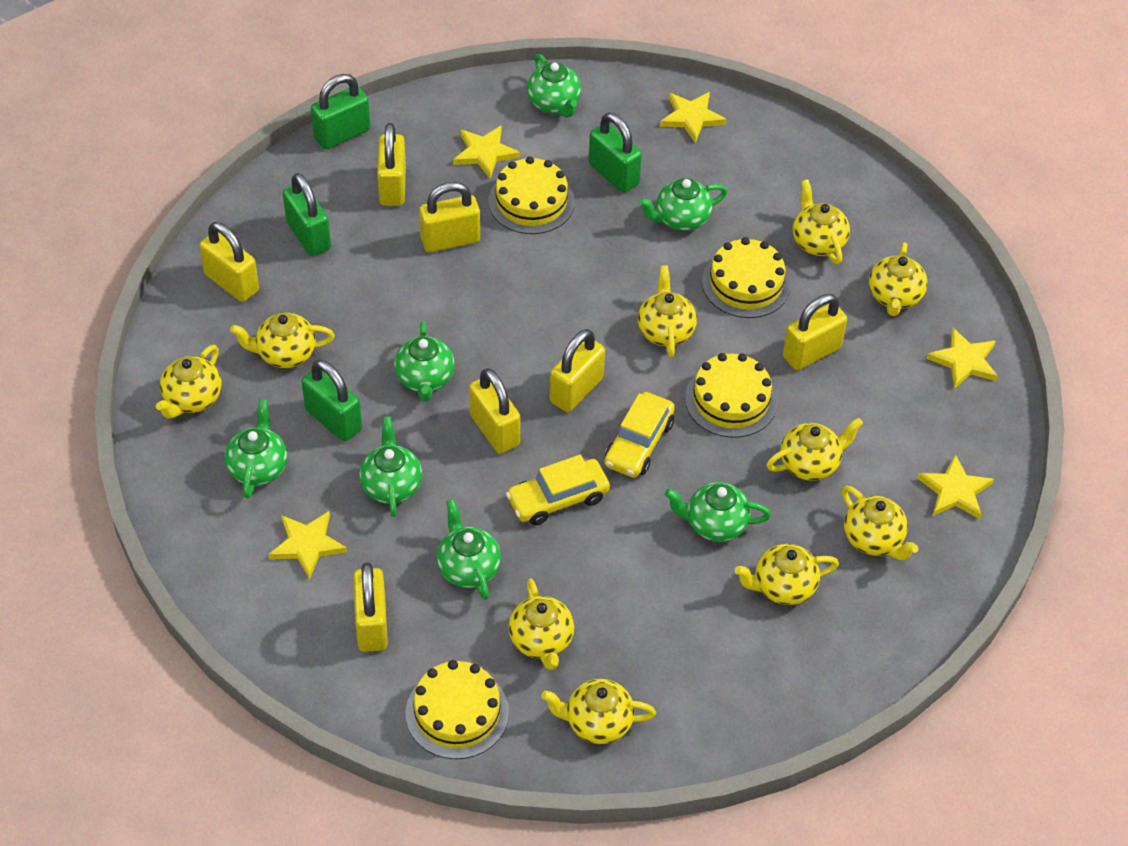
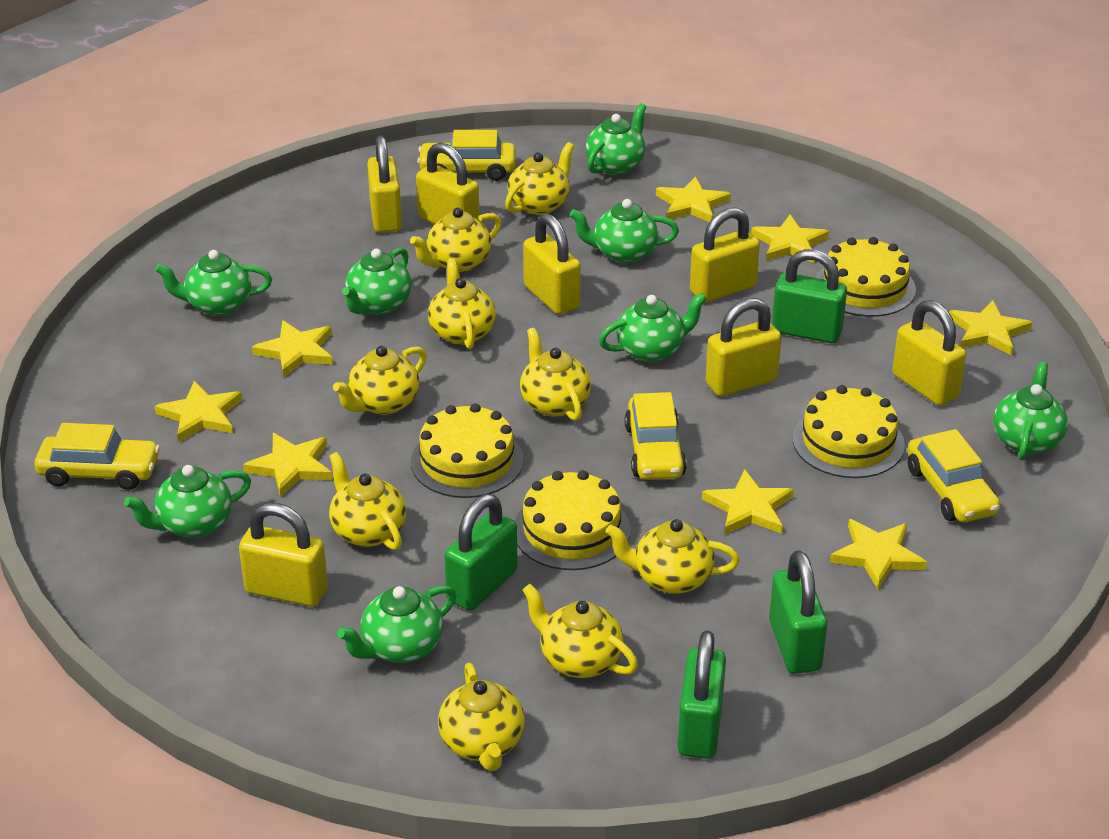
green teapot: [225,399,287,499] [359,417,422,517] [394,321,455,401] [437,499,501,600] [527,54,581,118] [639,178,727,231] [665,482,771,542] = 7 -> [124,465,251,538] [155,250,272,316] [337,585,457,663] [342,248,412,315] [570,199,679,263] [586,103,646,175] [599,293,707,362] [993,362,1068,460] = 8
yellow car: [506,455,610,525] [604,392,675,478] = 2 -> [34,423,160,490] [417,130,516,181] [625,392,687,480] [907,429,1000,522] = 4
yellow star: [268,511,347,580] [453,126,520,179] [660,92,727,143] [917,454,994,519] [926,328,998,389] = 5 -> [154,381,242,442] [243,433,333,498] [252,320,333,378] [656,176,731,222] [702,469,794,535] [751,215,829,263] [830,519,927,589] [949,300,1033,355] = 8
yellow teapot: [156,345,221,419] [230,313,335,368] [508,578,574,670] [541,679,656,744] [638,265,697,358] [735,544,839,605] [766,418,863,481] [793,179,850,264] [842,486,918,560] [869,242,927,316] = 10 -> [329,452,406,550] [333,346,427,415] [410,208,502,272] [428,259,496,349] [438,663,525,771] [505,142,574,215] [520,328,591,421] [522,584,638,678] [606,519,740,594] = 9

